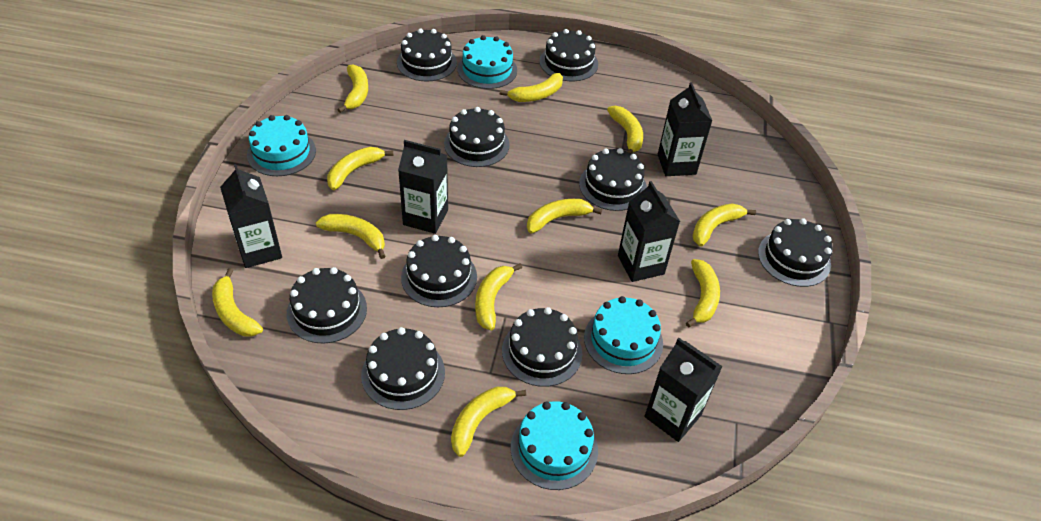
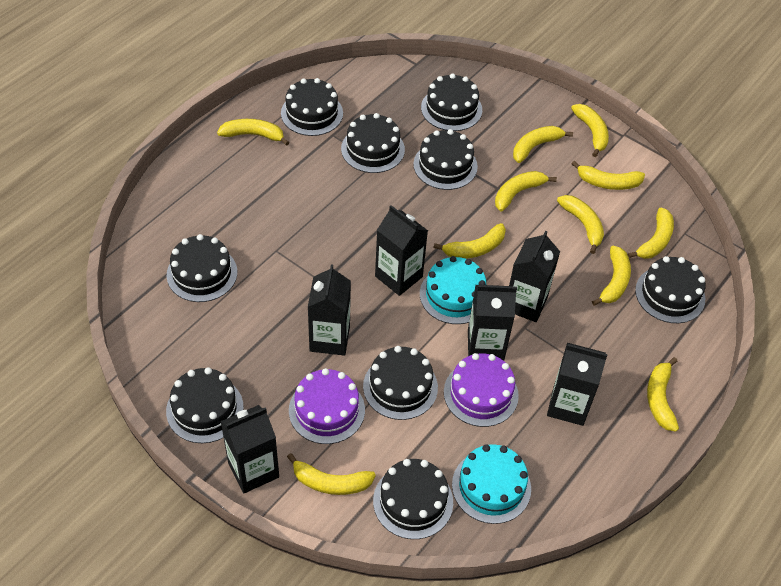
black carton: [220,164,282,268] [398,140,448,234] [618,181,680,282] [644,338,723,442] [658,82,712,176] = 5 -> [220,405,279,493] [308,264,351,356] [375,205,428,296] [468,285,517,361] [509,231,560,322] [547,343,608,426] = 6
purple cake: none = 0 -> [289,368,365,444] [444,353,519,427] = 2
turquoise cake: [247,115,316,176] [457,35,517,89] [511,401,598,490] [584,296,663,374] = 4 -> [420,256,486,324] [452,444,531,524] = 2

